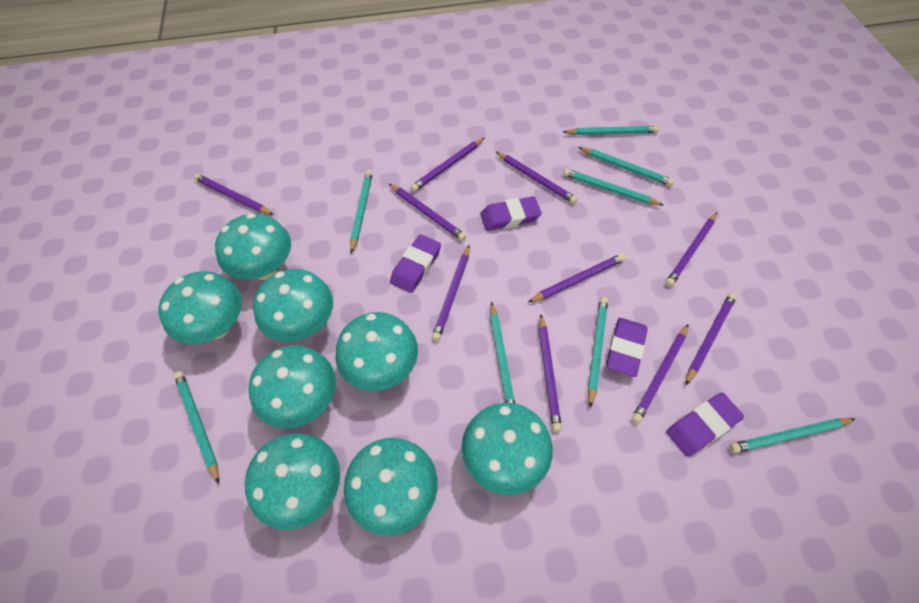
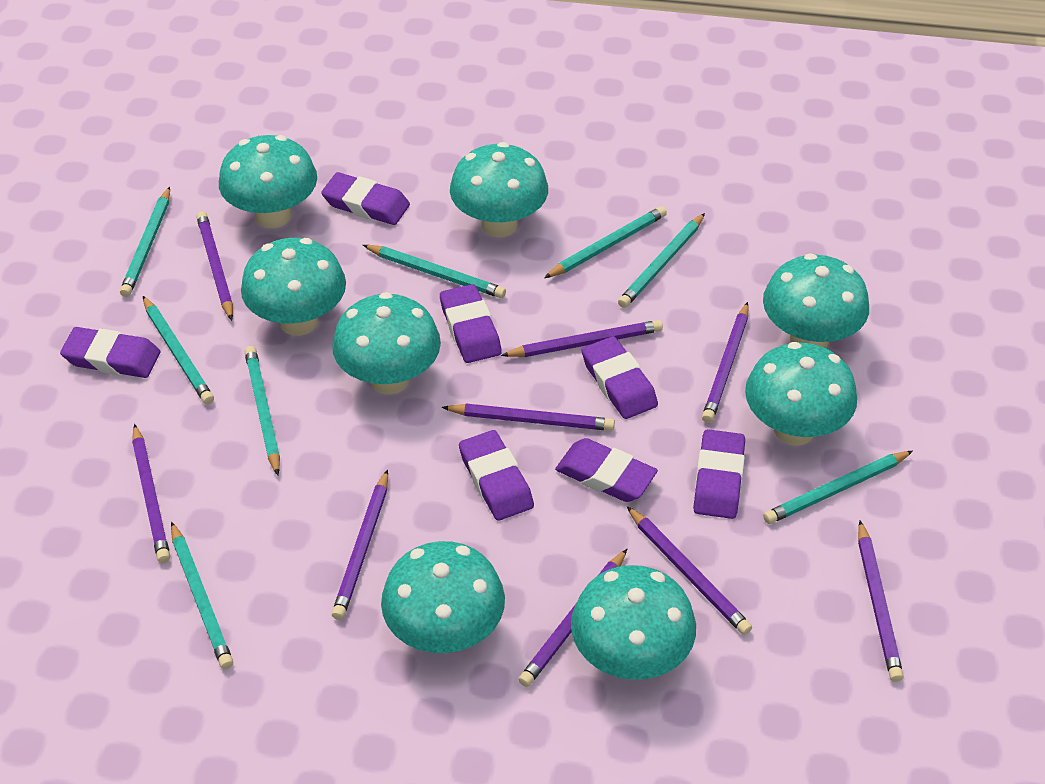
purple eraser: [390,234,441,293] [480,196,542,231] [606,318,648,377] [666,392,744,457] = 4 -> [60,327,160,378] [321,172,410,225] [440,284,502,363] [459,430,534,521] [555,438,658,502] [582,336,658,419] [693,429,745,519] = 7
purple pencil: [194,174,274,215] [389,184,466,241] [411,138,484,192] [432,245,470,341] [496,152,578,204] [528,254,625,302] [539,314,562,432] [632,324,688,423] [665,212,717,287] [685,293,737,385] = 10 -> [132,424,170,563] [196,211,233,321] [332,469,388,620] [442,404,615,431] [501,320,663,357] [518,549,627,687] [627,506,752,635] [702,302,749,423] [858,520,904,682] = 9

